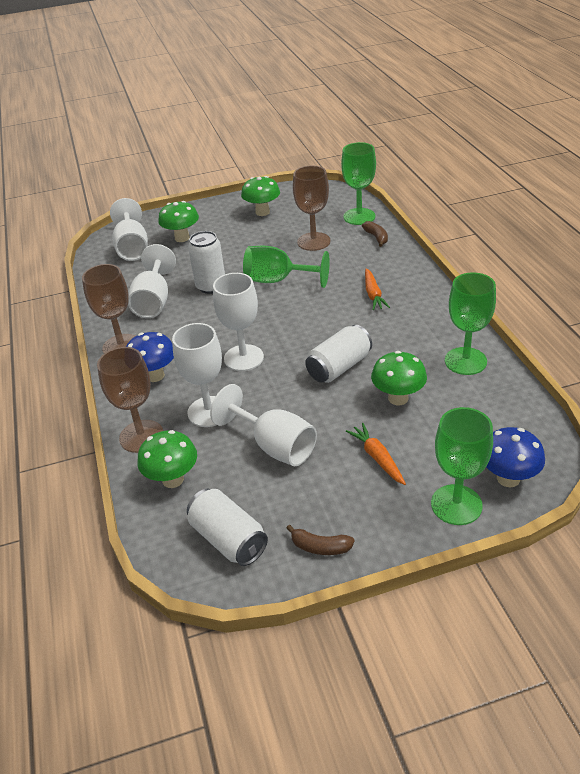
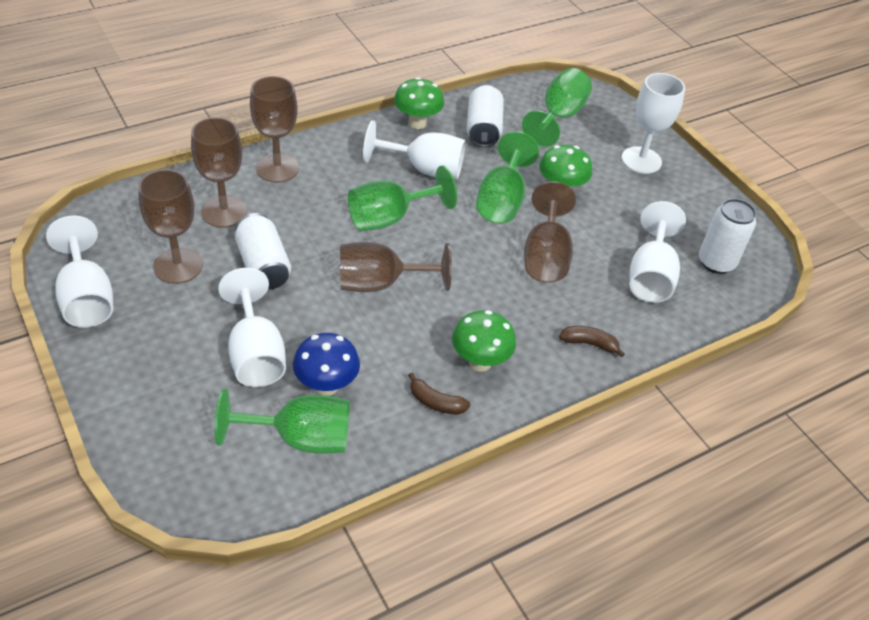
blue mushroom: [126,332,174,382] [486,427,545,487] = 2 -> [293,333,360,396] = 1
brown goblet: [82,264,135,354] [97,347,163,453] [293,166,330,251] = 3 -> [138,169,203,284] [191,117,247,228] [250,76,299,183] [340,242,452,292] [524,181,576,283] = 5
green mushroom: [137,430,197,488] [158,201,199,242] [241,176,280,216] [371,351,427,405] = 4 -> [394,77,444,129] [452,310,516,372] [539,145,592,188] = 3
orange carrot: [346,423,406,485] [365,268,390,310] = 2 -> none = 0

